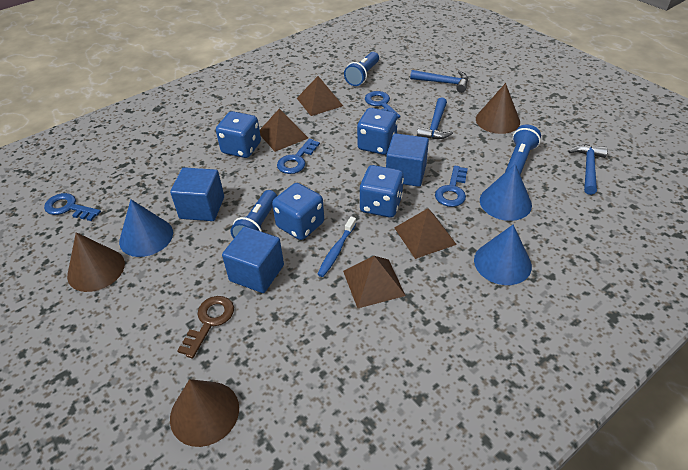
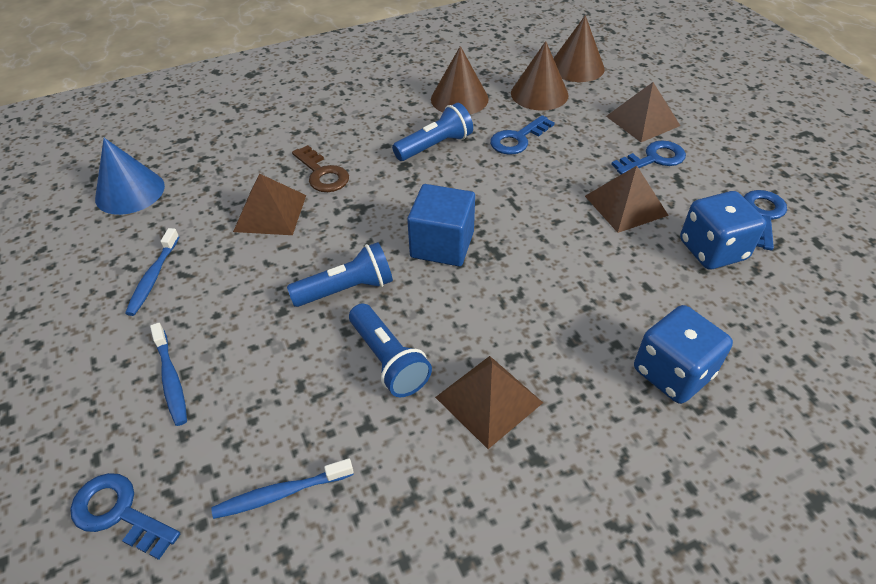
blue cone: [119,200,173,257] [474,225,532,285] [480,164,532,221] = 3 -> [95,138,165,215] = 1
blue cube: [170,167,224,221] [222,227,284,293] [386,133,429,187] = 3 -> [407,184,475,266] = 1
blue dice: [216,111,261,158] [272,183,324,240] [357,108,398,155] [360,165,404,218] = 4 -> [634,305,733,404] [680,191,766,270] = 2
blue hammer: [410,70,468,93] [417,97,453,139] [568,145,608,195] = 3 -> none = 0
blue toothbrush: [317,217,356,277] = 1 -> [125,228,179,316] [150,323,187,426] [211,458,354,519] = 3

